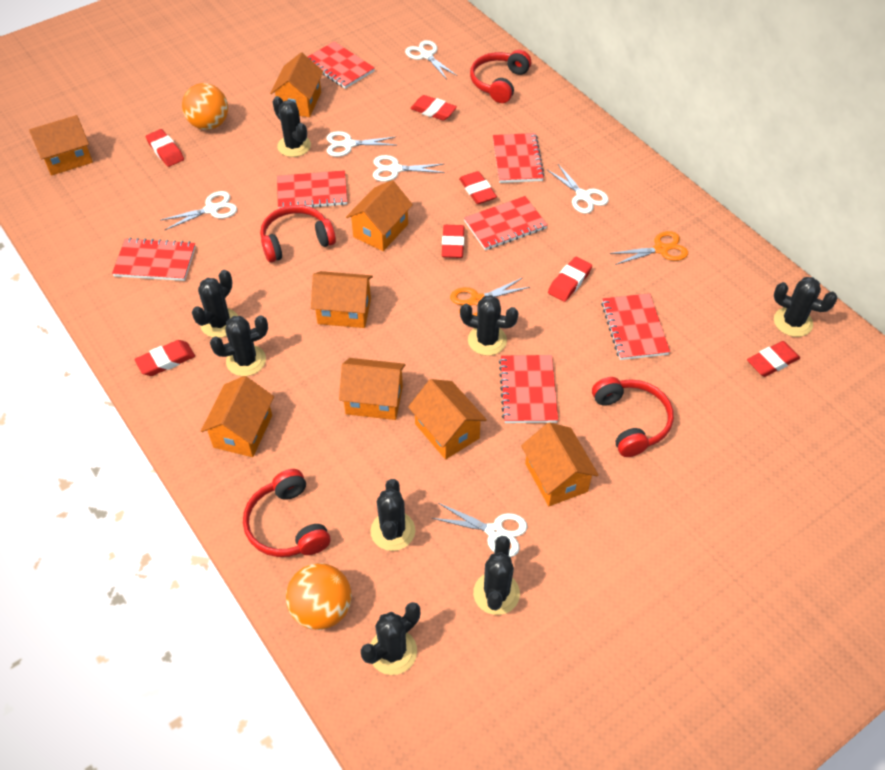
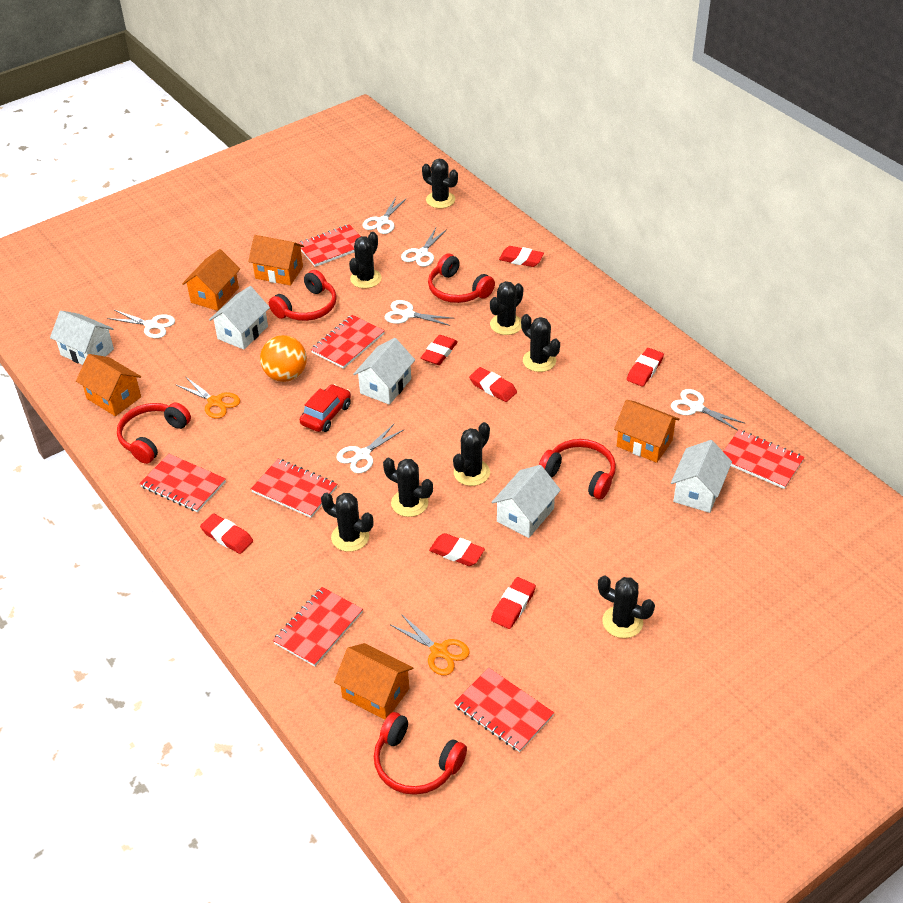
orange ball: [182,83,228,130] [286,563,351,630] = 2 -> [260,335,307,382] = 1
orange house: [29,115,93,176] [201,376,274,457] [270,53,324,117] [311,271,373,328] [339,358,405,420] [346,180,413,251] [408,379,487,459] [521,422,599,506] = 8 -> [76,354,141,416] [182,249,240,311] [248,235,304,286] [334,643,413,720] [614,400,680,463] = 5
red car: none = 0 -> [300,384,351,432] = 1
red headphones: [243,469,331,557] [260,205,336,263] [470,50,531,103] [592,377,674,457] = 4 -> [117,402,191,464] [269,270,336,321] [374,712,467,795] [428,253,495,303] [539,439,616,500] = 5
white house: none = 0 -> [50,311,114,365] [209,286,270,350] [353,338,415,405] [491,465,561,538] [671,440,732,513] = 5

